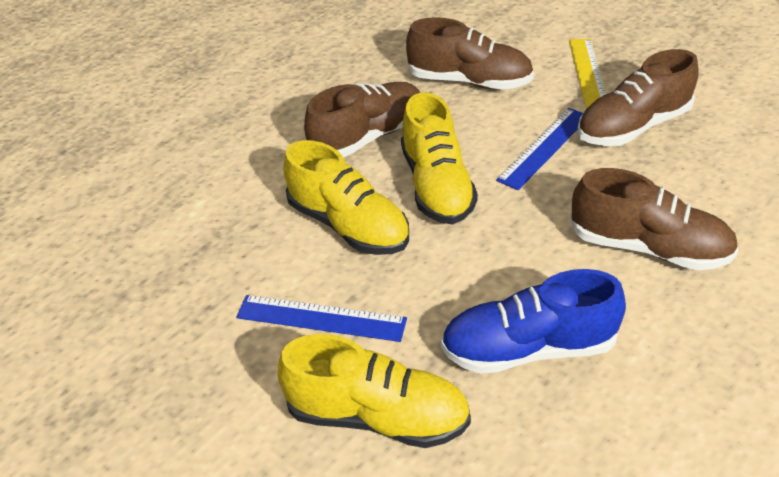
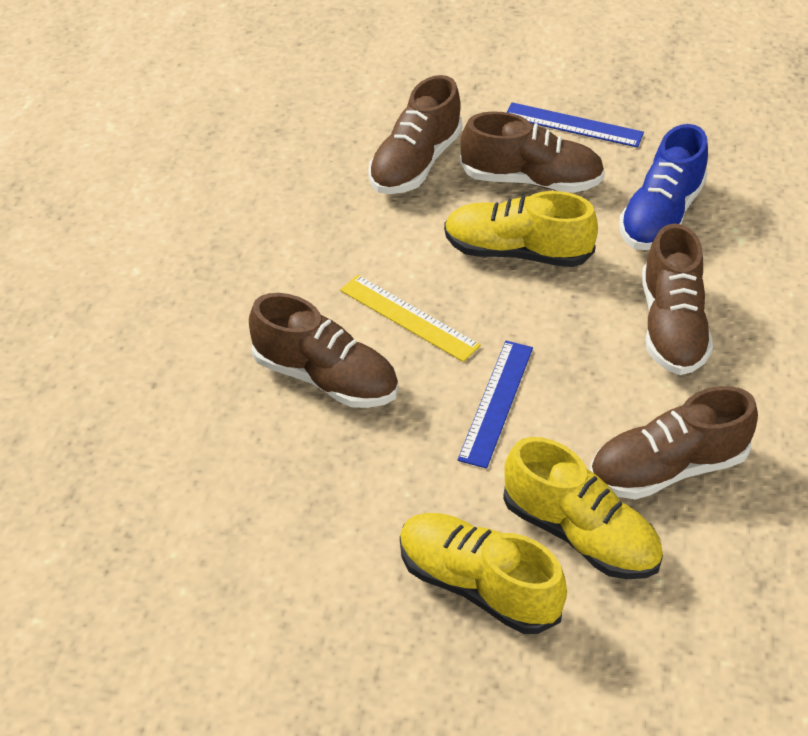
brown shoe: [304,82,420,158] [406,17,534,90] [570,168,739,270] [577,49,699,146] = 4 -> [249,293,398,408] [368,75,463,194] [460,111,605,193] [590,386,758,499] [642,224,713,375] = 5

